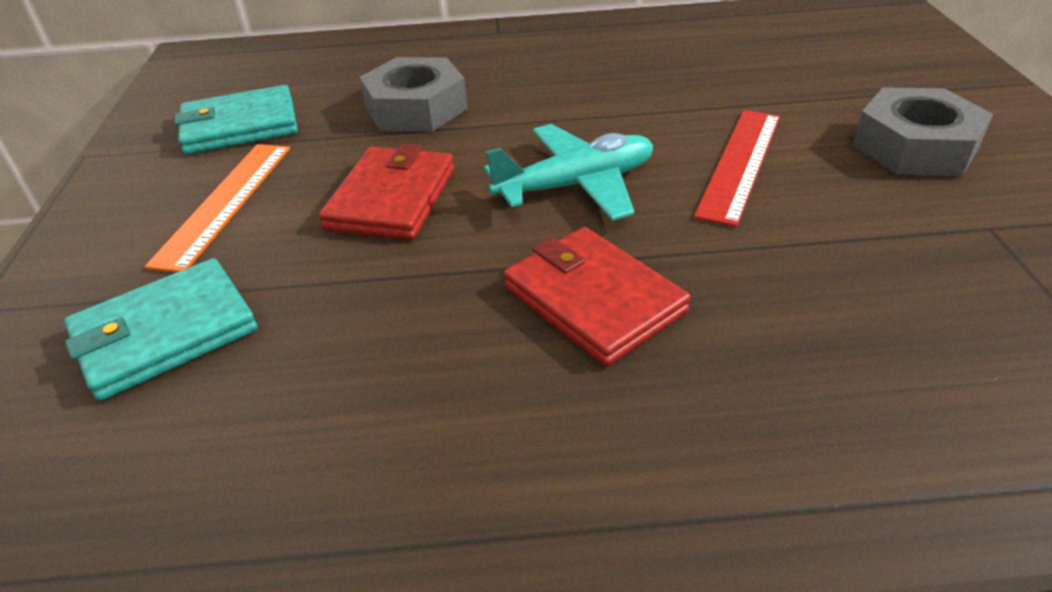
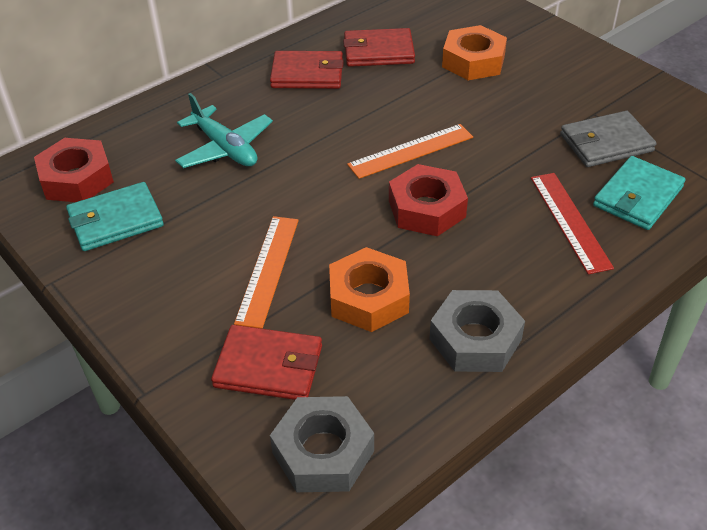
grey wallet: none = 0 -> [560,111,657,167] = 1
orange nut: none = 0 -> [329,247,410,332] [442,25,507,80] = 2
orange ruler: [144,144,290,272] = 1 -> [234,216,299,329] [347,124,473,179] = 2
red nut: none = 0 -> [34,138,114,202] [389,164,468,236] = 2
red wallet: [319,144,454,240] [504,227,691,366] = 2 -> [211,325,322,400] [270,51,344,89] [343,28,415,67] = 3

